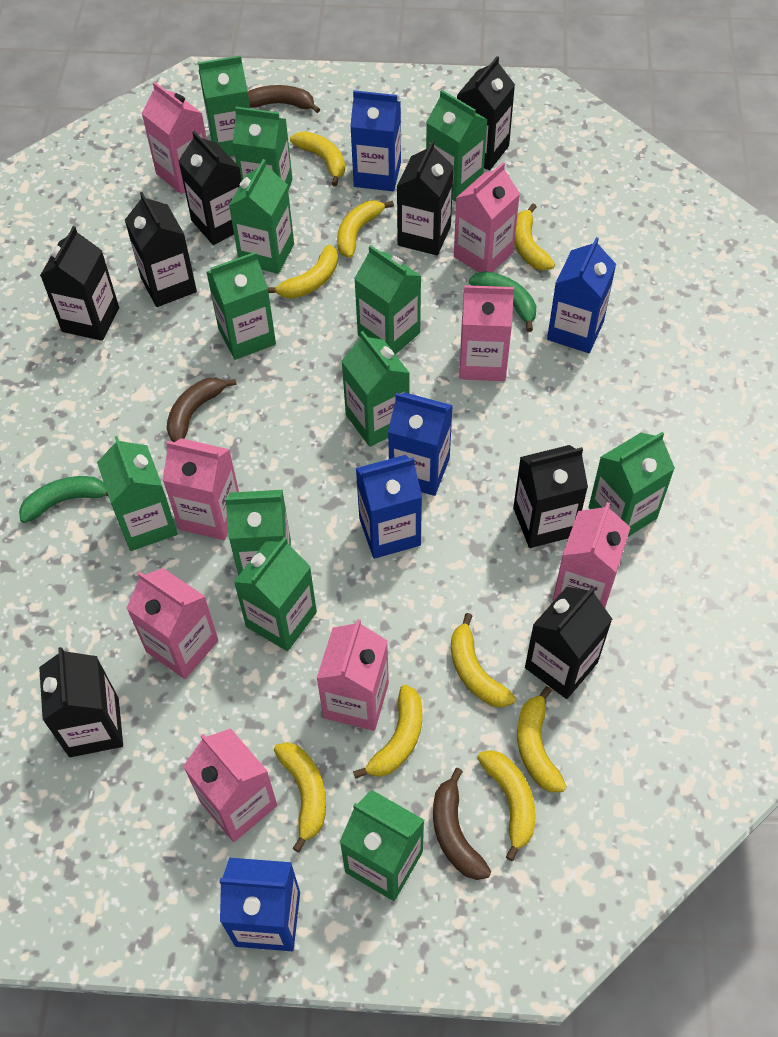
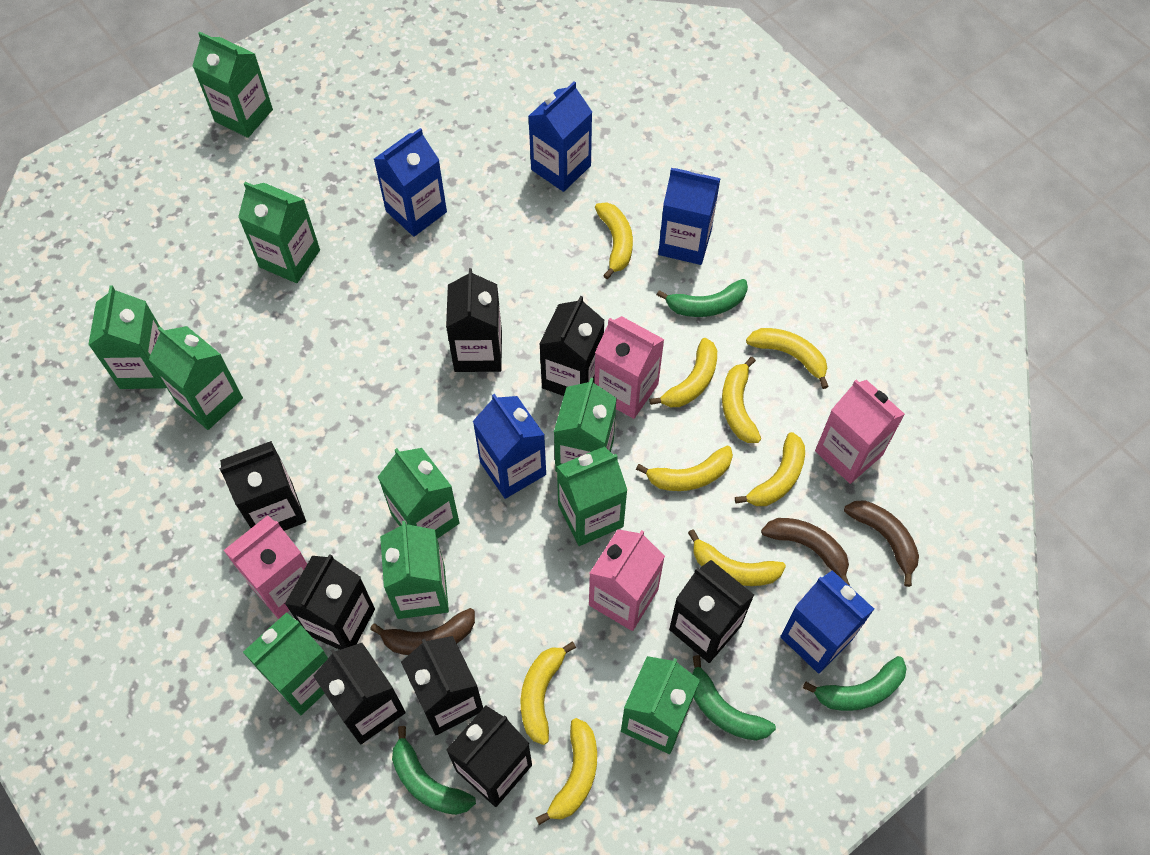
green banana: [19,476,108,523] [469,271,536,332] = 2 -> [392,726,476,815] [657,279,748,317] [692,655,776,741] [803,656,907,711] = 4
green carton: [97,436,178,551] [198,55,250,156] [207,252,276,360] [225,490,291,576] [229,159,294,274] [233,107,292,191] [234,537,317,651] [340,790,424,901] [341,331,410,447] [354,245,421,354] [426,90,488,202] [589,432,675,537] = 12 -> [88,286,166,389] [148,326,243,430] [193,32,273,138] [238,182,320,283] [243,612,328,715] [378,448,460,539] [380,521,449,619] [554,378,617,472] [556,446,627,546] [621,656,700,754] = 10
pink carton: [126,568,219,679] [141,82,207,194] [163,438,239,540] [183,729,277,842] [316,619,389,731] [454,162,520,272] [459,285,514,381] [553,502,631,608] = 8 -> [224,515,307,619] [589,529,665,631] [594,316,665,419] [815,380,905,484] = 4

